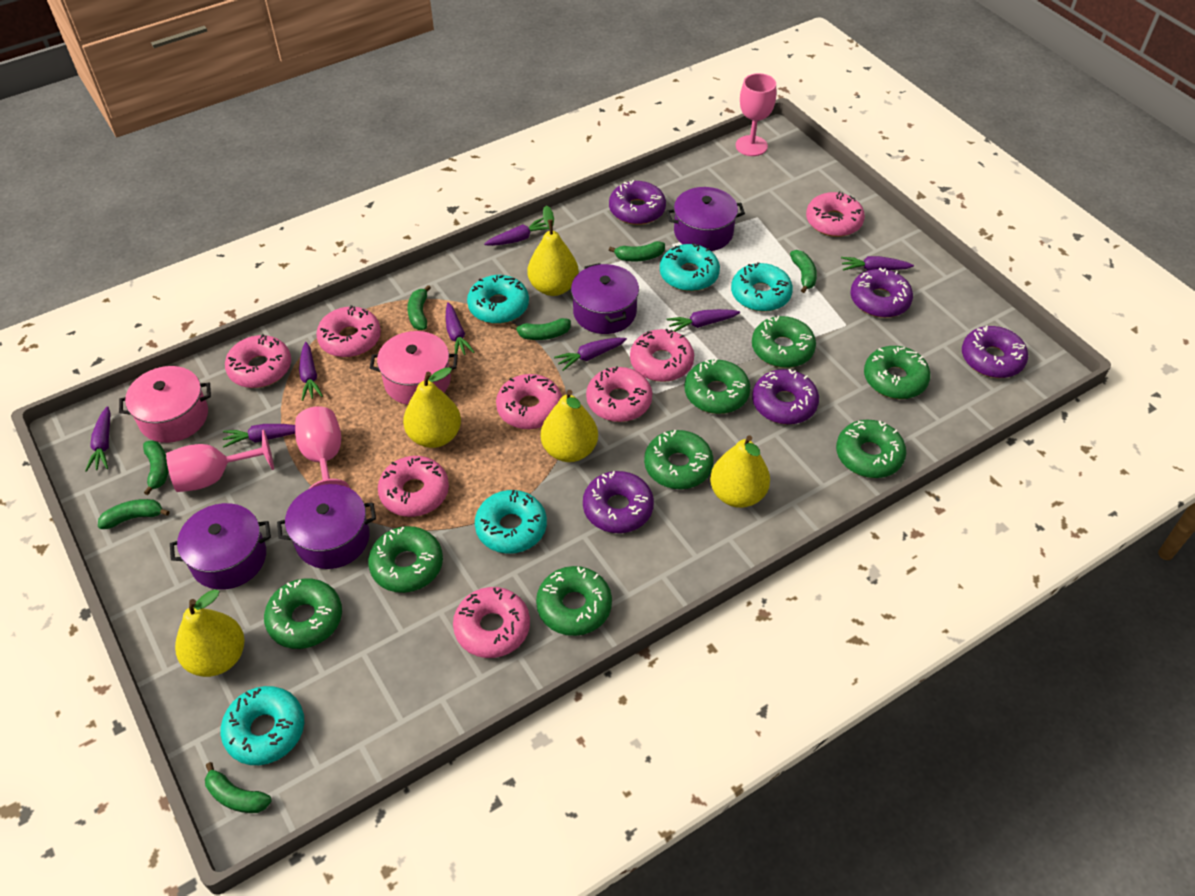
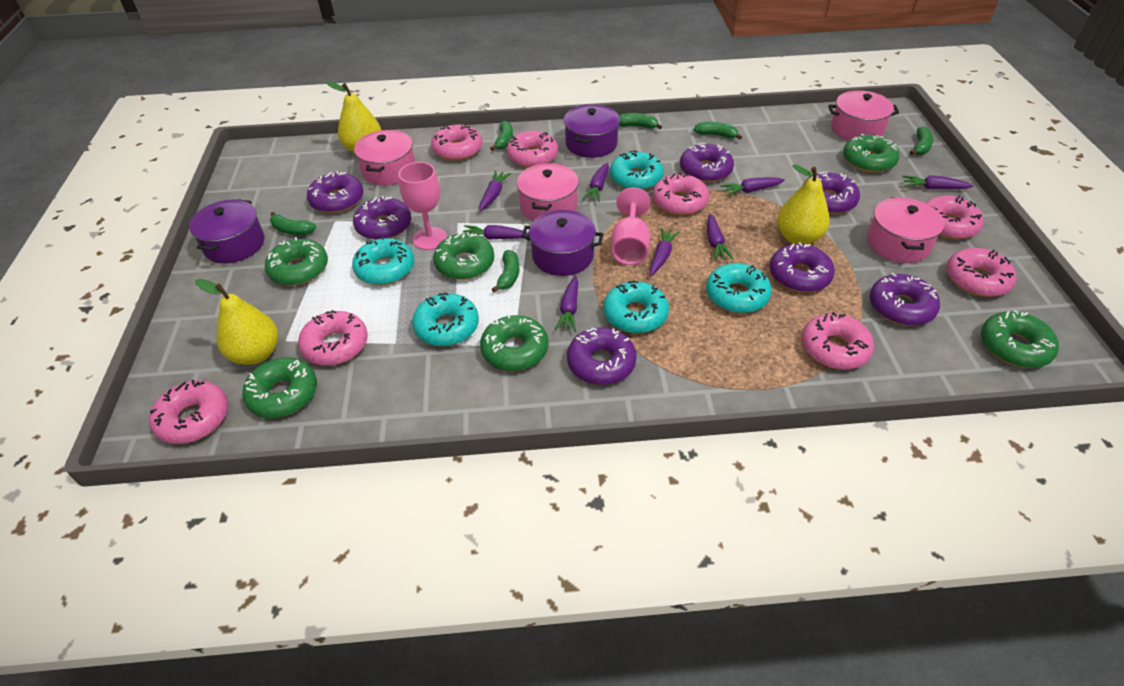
green banana: [98,499,170,529] [143,440,169,495] [205,762,272,813] [407,285,431,330] [511,318,571,340] [609,241,665,261] [790,250,817,293] = 7 -> [270,212,316,235] [490,121,513,151] [492,250,519,292] [619,113,662,129] [694,121,742,140] [910,126,934,155] = 6
green donut: [264,578,342,649] [368,526,443,593] [536,566,612,636] [644,430,714,489] [684,359,751,414] [752,316,816,368] [836,420,906,478] [864,346,931,399] = 8 -> [242,358,317,418] [265,237,328,285] [433,232,494,280] [480,314,548,371] [843,134,899,173] [981,310,1059,368] = 6
pink goblet: [166,430,274,492] [295,406,350,489] [736,73,776,156] = 3 -> [398,162,447,250] [611,188,651,265] = 2
pink pot: [119,366,211,443] [370,331,458,405] = 2 -> [354,130,415,186] [517,163,579,221] [828,90,899,141] [867,197,945,263] = 4
purple donut: [583,471,654,533] [609,180,666,225] [752,369,819,425] [851,268,913,318] [962,326,1028,378] = 5 -> [307,171,363,213] [353,196,411,240] [567,327,637,385] [680,143,734,182] [770,242,835,292] [804,171,860,214] [869,273,940,326] = 7
purple pot: [170,503,271,590] [277,484,376,569] [571,263,639,334] [666,187,745,251] = 4 -> [189,199,264,263] [521,210,603,276] [564,104,620,158] = 3
yellow pear: [175,589,245,677] [403,367,461,448] [527,206,579,296] [541,390,598,462] [710,435,770,508] = 5 -> [195,279,278,365] [326,82,381,153] [777,164,830,244] = 3

